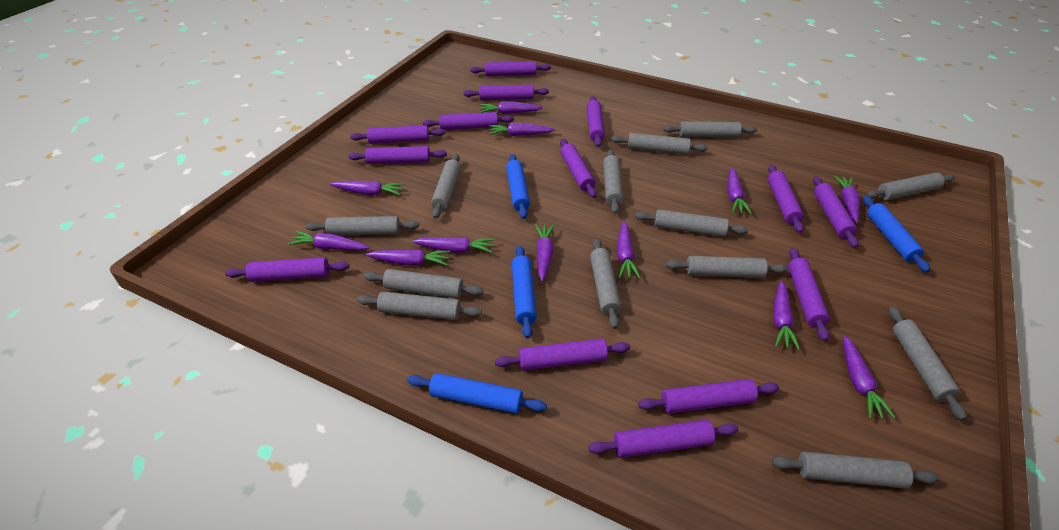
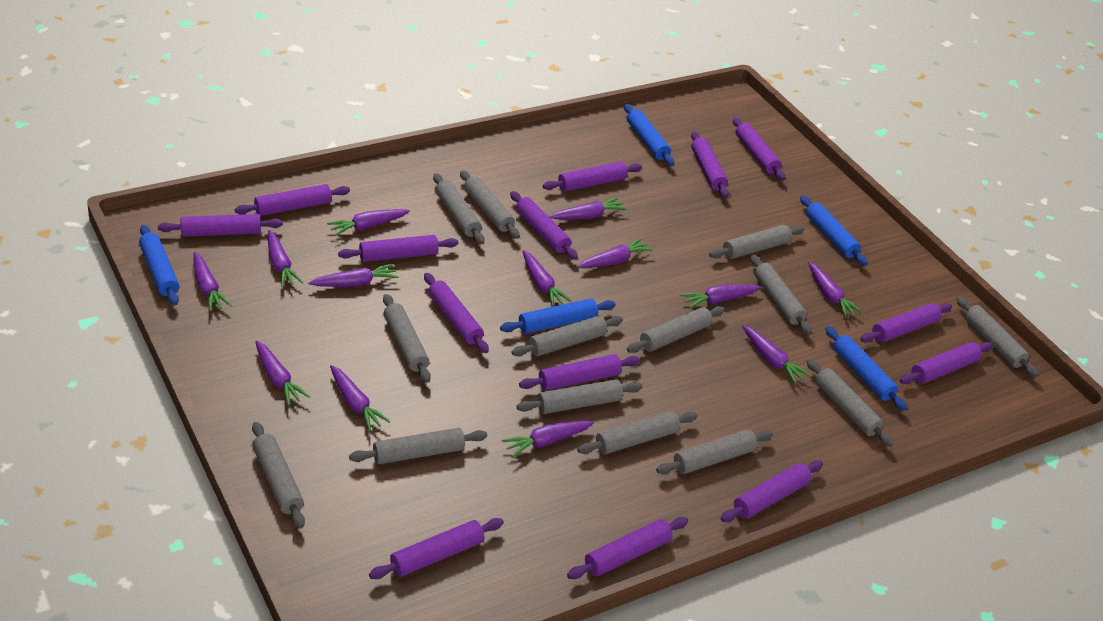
blue rolling pin: [407,373,547,414] [506,154,530,219] [512,246,537,338] [863,196,930,272] = 4 -> [139,225,179,305] [500,299,616,334] [624,104,674,166] [800,195,867,266] [825,326,907,411] = 5
grey rolling pin: [306,216,419,235] [357,292,482,320] [364,269,484,298] [431,154,461,219] [590,239,621,329] [603,150,623,214] [611,133,708,154] [635,209,749,237] [663,121,757,137] [666,256,788,278] [772,451,939,489] [866,172,955,200] [889,307,966,421] = 13 -> [252,422,305,528] [349,428,487,464] [383,294,431,382] [433,173,484,244] [460,170,520,239] [511,316,623,356] [516,379,643,414] [577,411,697,454] [627,306,724,353] [656,430,773,474] [709,225,805,259] [750,255,812,334] [807,359,893,447] [956,297,1038,377] = 14
purple carrot: [288,231,370,250] [330,181,404,195] [366,249,450,266] [412,237,495,253] [480,101,543,114] [489,123,555,136] [535,224,555,282] [617,221,641,278] [728,168,752,214] [773,280,800,350] [834,175,860,224] [843,335,896,419] = 12 -> [193,252,232,311] [255,340,310,406] [268,230,303,287] [308,264,399,287] [327,209,410,236] [330,365,391,431] [502,421,594,457] [522,250,572,307] [549,197,627,220] [578,238,653,268] [680,284,761,309] [742,325,811,384] [808,262,863,318] = 13

